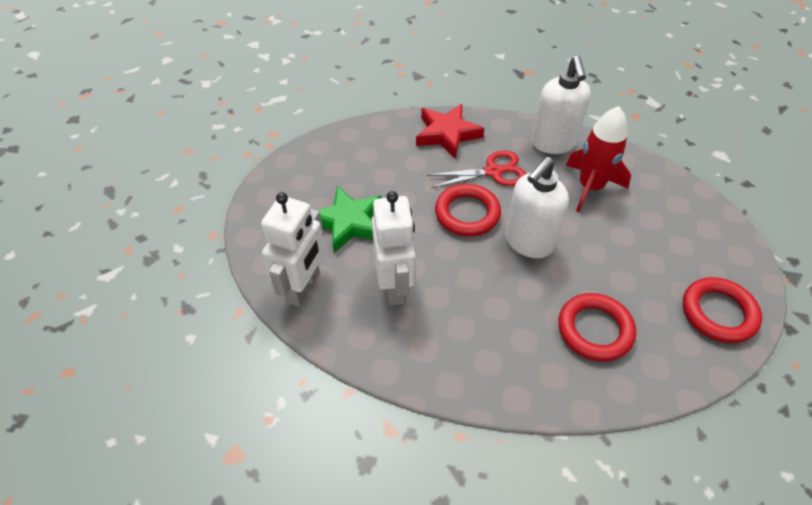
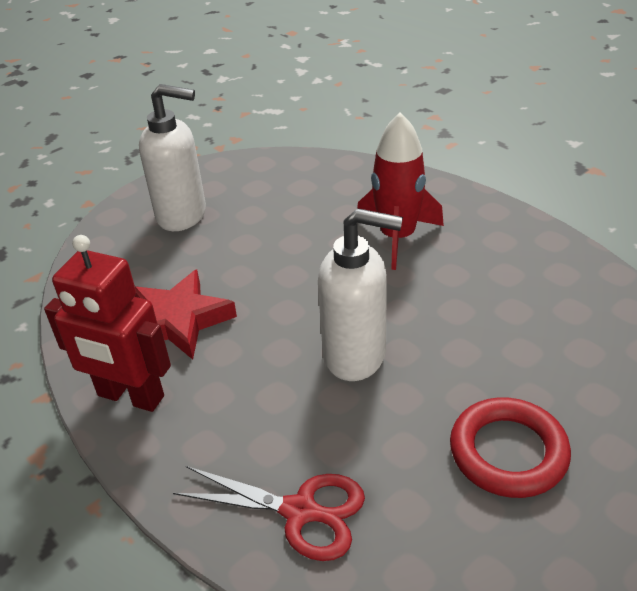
green star: [318,185,382,253] = 1 -> none = 0
red ring: [435,184,501,236] [558,293,636,362] [683,277,762,343] = 3 -> [450,397,571,498] = 1
red robot: none = 0 -> [44,235,171,412] = 1
white robot: [261,192,325,307] [372,191,416,305] = 2 -> none = 0

